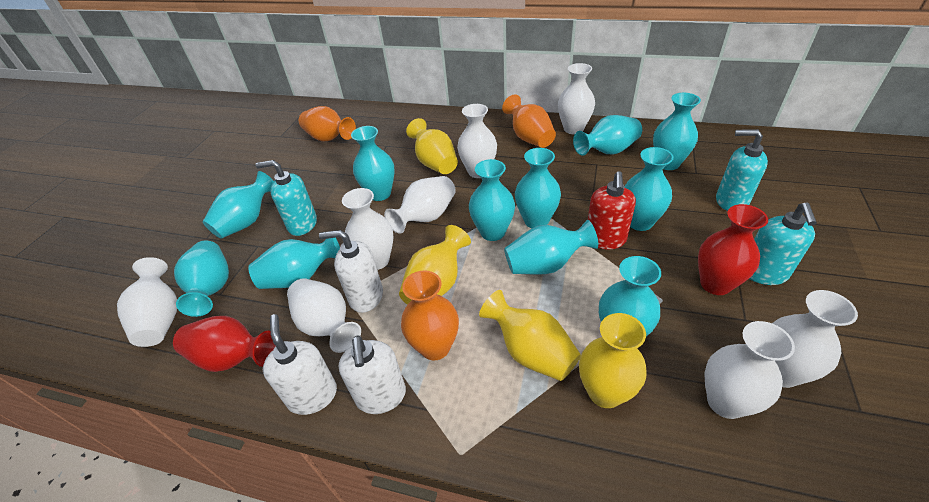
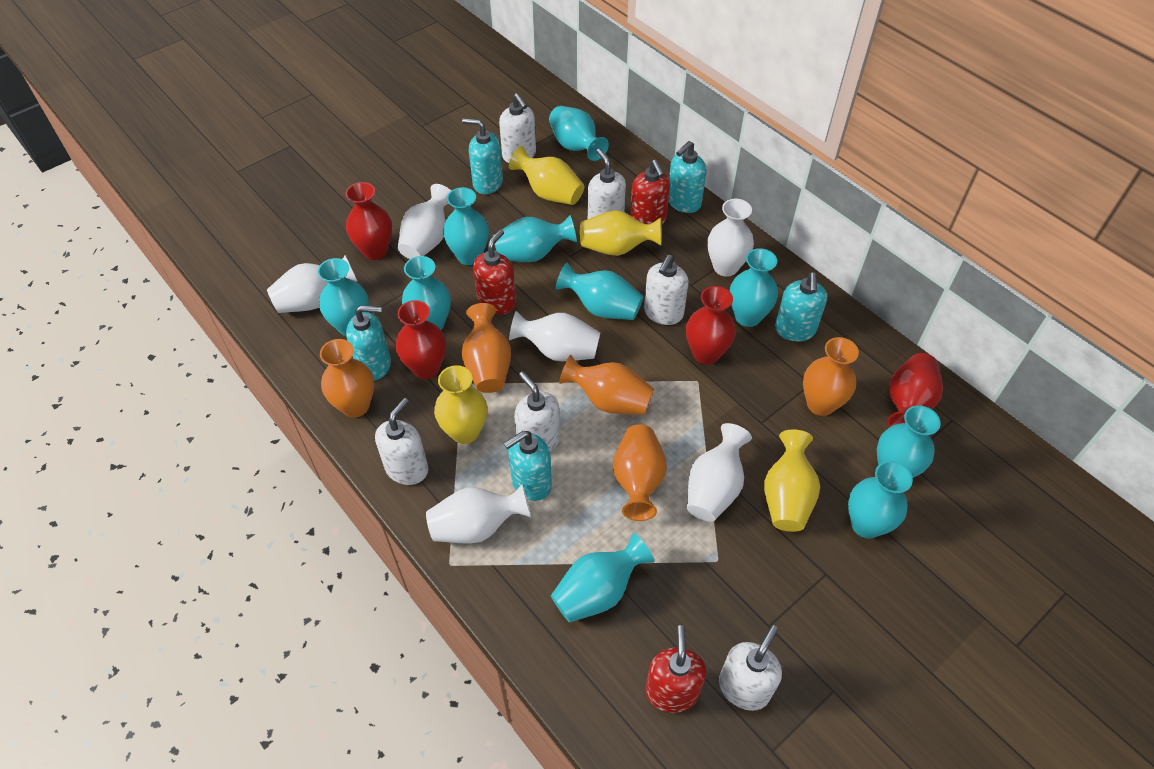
orange vase: [299,106,356,142] [401,270,459,360] [502,94,556,148] = 3 -> [320,339,374,418] [461,303,511,393] [559,355,654,415] [613,424,667,521] [803,337,859,416] = 5
red soap dispenser: [588,171,636,249] = 1 -> [473,229,516,314] [630,160,670,225] [645,625,706,713] = 3
red vase: [173,316,276,372] [698,204,768,295] = 2 -> [346,182,392,260] [396,300,446,379] [686,286,736,365] [887,353,943,427] = 4
turquoise soap dispenser: [256,160,317,236] [716,129,768,211] [749,203,817,285] = 3 -> [346,305,391,380] [462,118,503,194] [504,431,552,501] [668,141,706,213] [775,272,827,341] = 5
turquoise vase: [174,241,229,317] [203,171,274,239] [248,238,340,289] [351,126,395,201] [469,159,515,241] [504,220,598,275] [515,148,561,228] [573,115,642,156] [599,256,661,337] [625,147,674,231] [653,93,701,170] = 11 -> [318,258,369,336] [402,256,451,330] [443,187,489,265] [493,215,577,262] [549,106,609,161] [551,533,655,623] [556,263,644,320] [730,248,778,327] [848,461,913,539] [877,405,941,478] = 10
white soap dispenser: [263,314,337,415] [319,230,383,313] [339,336,406,414] = 3 -> [375,398,428,485] [499,93,536,163] [514,372,560,452] [588,149,626,219] [644,255,689,325] [719,625,782,711] = 6
white vase: [117,257,177,347] [287,278,361,353] [342,188,394,270] [384,176,456,234] [457,104,497,178] [558,63,595,134] [704,321,795,419] [772,290,858,388] = 8 -> [267,255,358,313] [398,184,451,259] [426,484,531,544] [509,311,600,362] [687,423,752,522] [707,199,754,277] = 6

